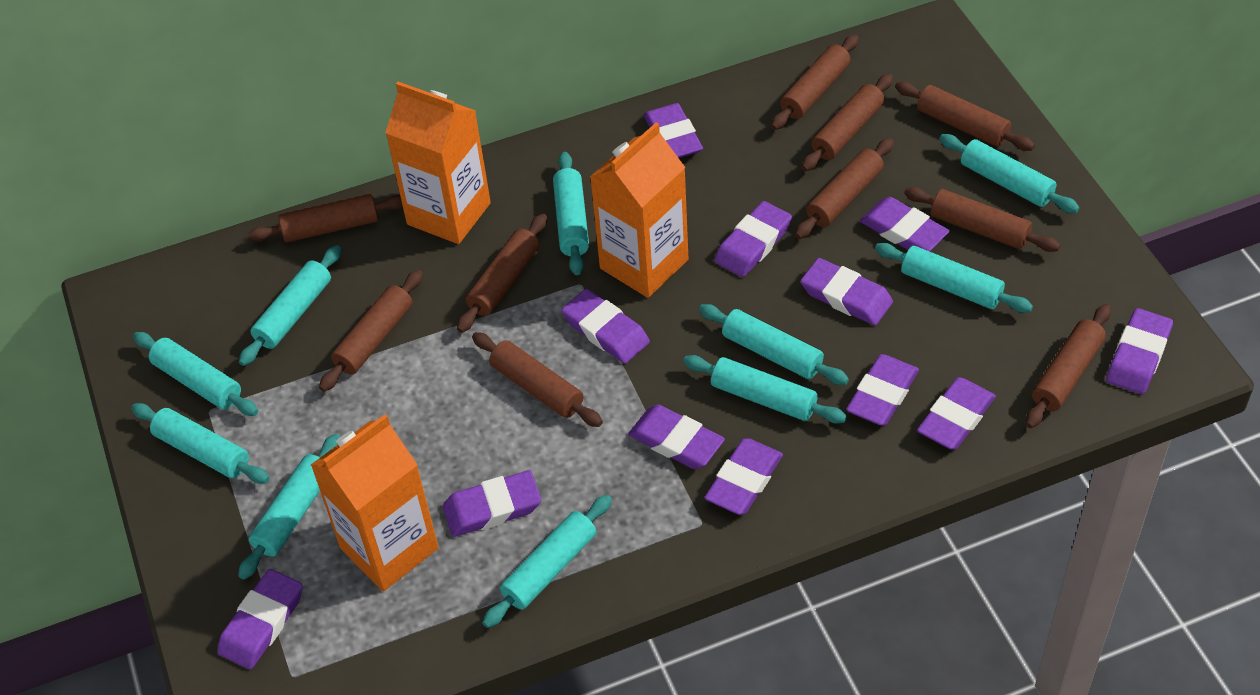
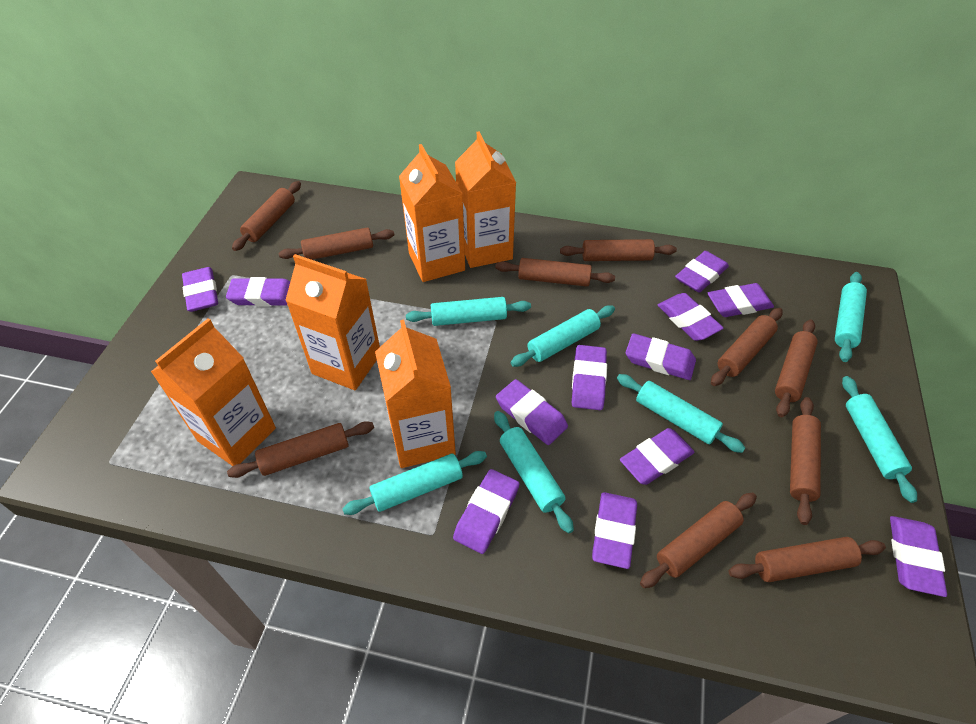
orange carton: [311,414,439,591] [385,82,491,244] [590,123,689,298] = 3 -> [151,318,276,466] [285,254,380,390] [375,320,456,468] [399,144,465,282] [455,131,516,268] = 5
turquoise rolling pin: [131,403,269,484] [133,332,258,416] [238,434,340,580] [239,245,341,366] [482,495,612,628] [553,152,589,275] [683,355,847,424] [699,304,849,385] [875,243,1033,313] [939,134,1080,213] = 10 -> [342,451,487,515] [406,297,531,326] [494,411,574,533] [511,305,615,367] [617,374,745,453] [835,272,867,362] [842,376,917,503] = 7

